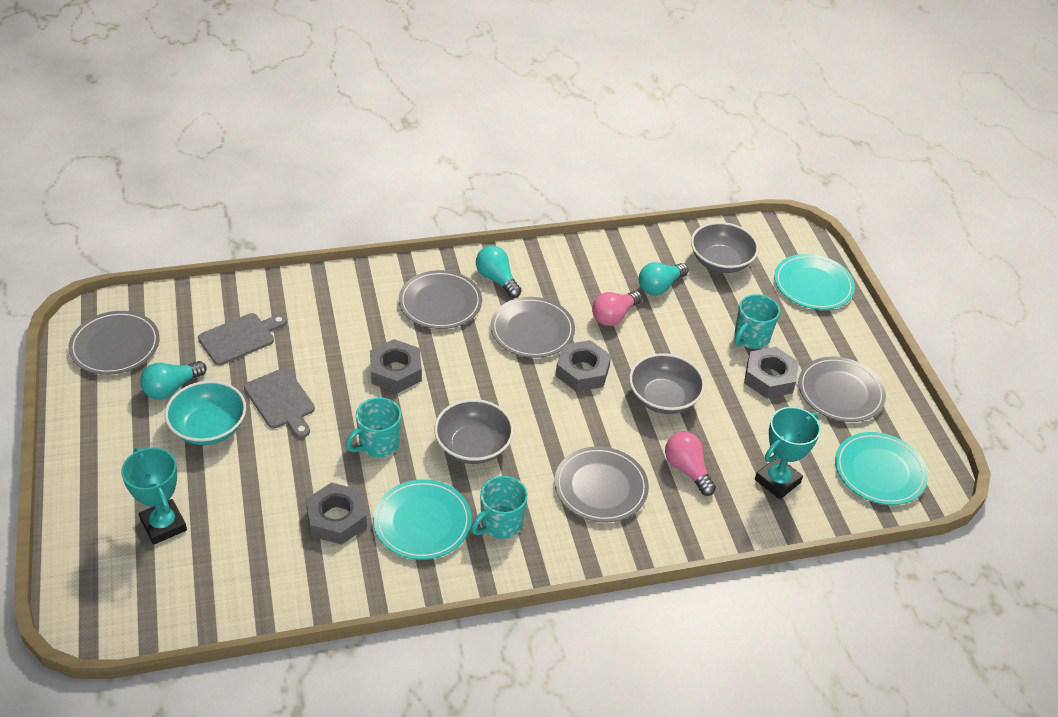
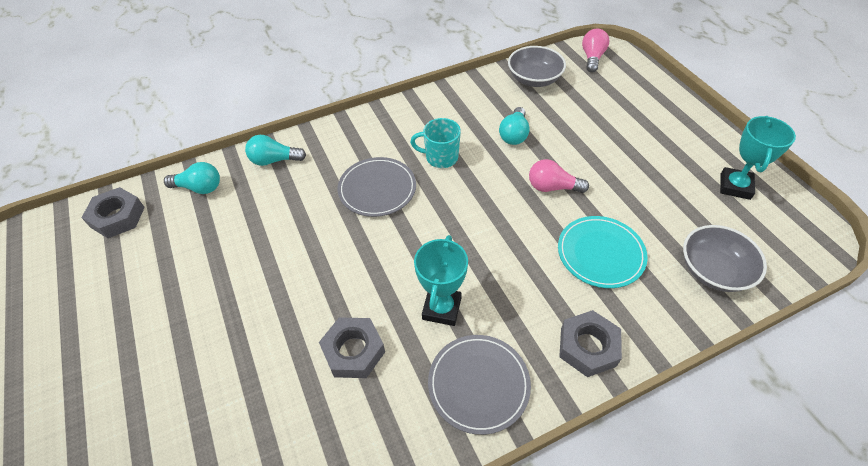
grey bowl: [434,399,514,464] [629,353,705,414] [691,222,759,273] = 3 -> [508,46,566,87] [683,225,767,292] = 2
grey cutting board: [198,313,287,365] [244,368,315,438] = 2 -> none = 0
grey nut: [306,482,367,545] [370,339,422,393] [556,340,611,392] [744,347,799,398] = 4 -> [82,187,145,238] [319,317,385,378] [559,310,622,377] = 3
grey plate: [68,311,160,375] [399,270,482,329] [491,297,575,358] [554,446,649,522] [798,357,886,422] = 5 -> [338,157,416,217] [428,335,531,435] = 2
turquoise bowl: [165,381,246,445] = 1 -> none = 0
turquoise mug: [345,397,401,458] [471,476,528,539] [734,294,780,349] = 3 -> [410,118,461,168] = 1
turquoise plate: [373,479,471,560] [774,254,855,310] [835,432,928,505] = 3 -> [558,216,648,288] = 1

